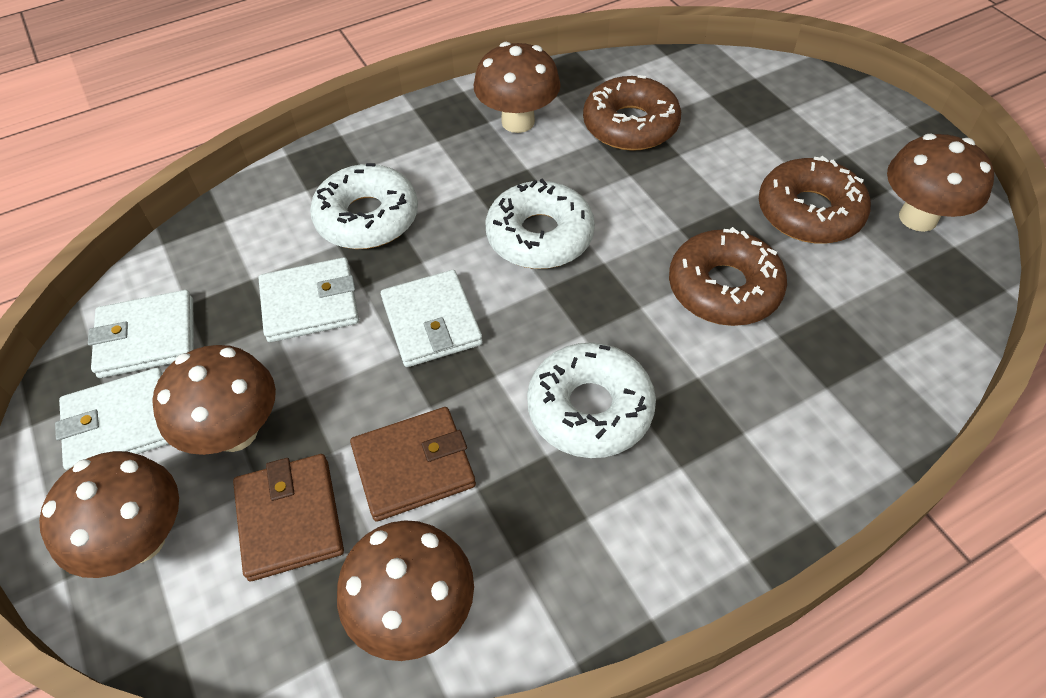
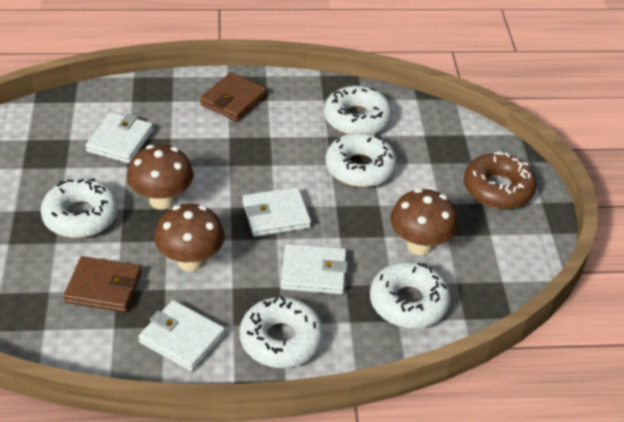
brown donut: [583,75,681,151] [669,227,787,326] [759,156,871,244] = 3 -> [464,151,537,209] = 1
brown mushroom: [39,451,179,578] [152,345,276,455] [337,520,474,661] [474,42,561,133] [887,134,994,232] = 5 -> [127,145,194,209] [154,204,224,272] [390,188,458,255] = 3
white donut: [310,163,418,249] [486,179,595,269] [527,343,656,458] = 3 -> [40,178,118,238] [239,296,323,368] [324,86,392,134] [325,133,397,187] [370,262,451,328] = 5

